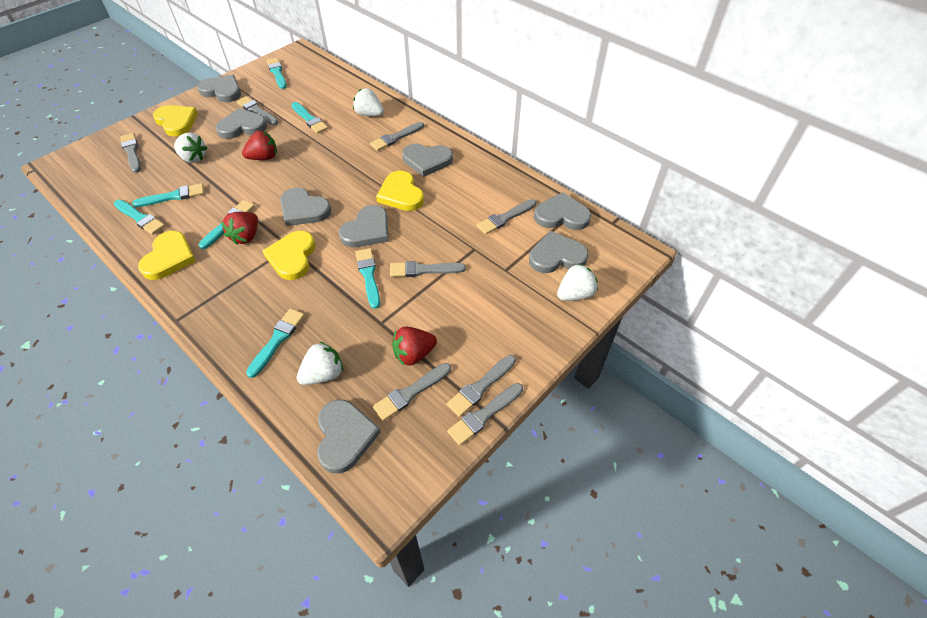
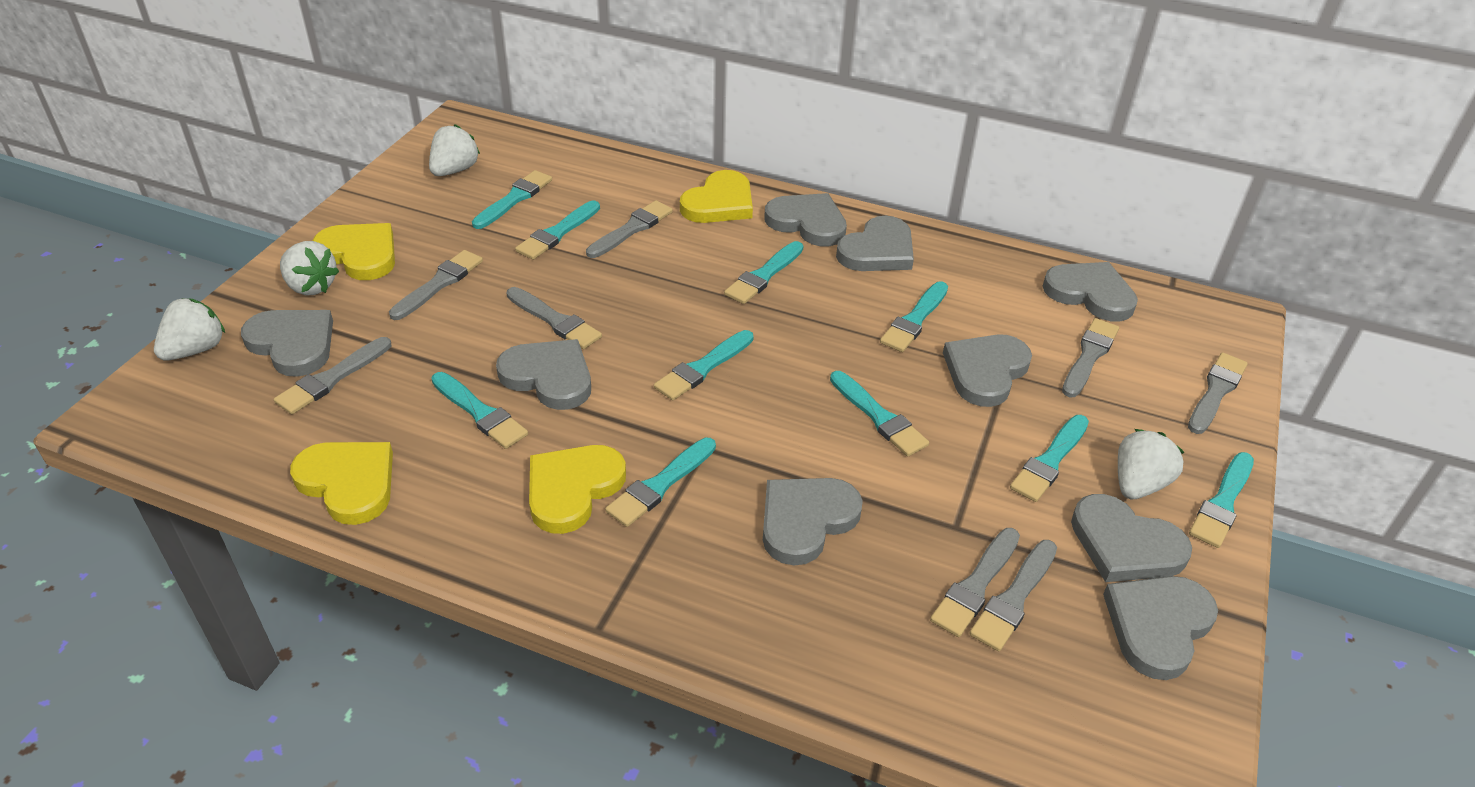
grey heart: [197,74,241,102] [215,108,267,139] [280,188,331,226] [317,399,381,474] [339,205,388,247] [402,144,453,177] [529,231,589,273] [534,192,591,230] = 8 -> [241,310,333,377] [496,339,591,410] [763,478,863,565] [764,193,847,246] [836,216,914,271] [943,334,1032,407] [1043,262,1138,321] [1071,494,1192,582] [1103,576,1218,680] = 9
red strawberry: [221,212,258,245] [242,131,277,160] [392,326,437,366] = 3 -> none = 0
turquoise brush: [114,200,165,235] [132,183,204,207] [199,200,255,249] [246,309,305,378] [267,58,287,89] [291,102,328,134] [355,248,380,309] = 7 -> [431,372,528,449] [472,170,552,229] [515,200,600,260] [605,438,716,527] [654,330,754,401] [724,241,803,304] [830,371,929,457] [880,281,948,352] [1010,415,1089,502] [1189,452,1254,548] = 10

